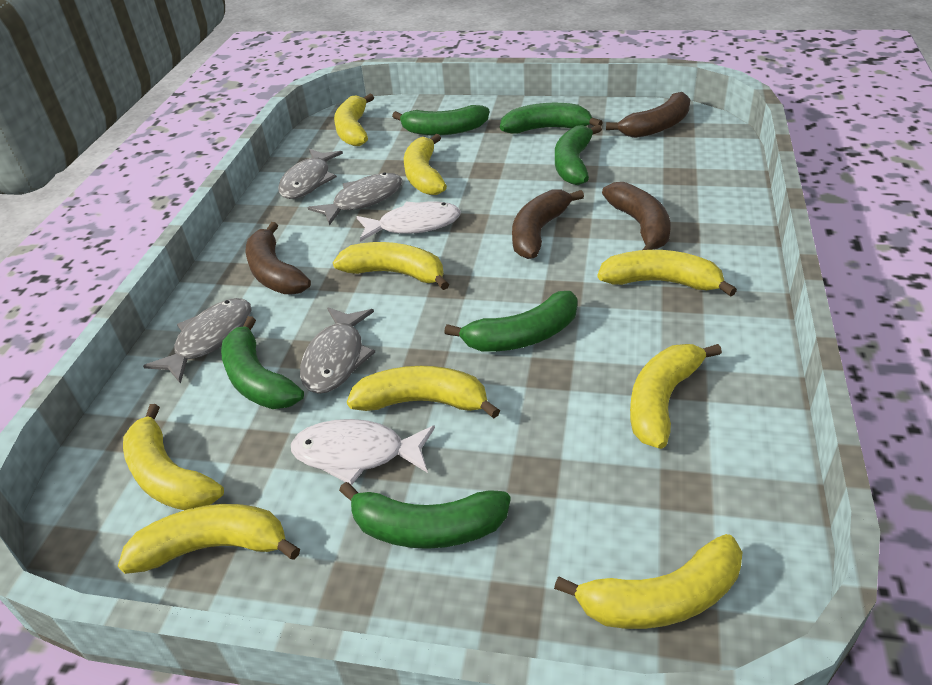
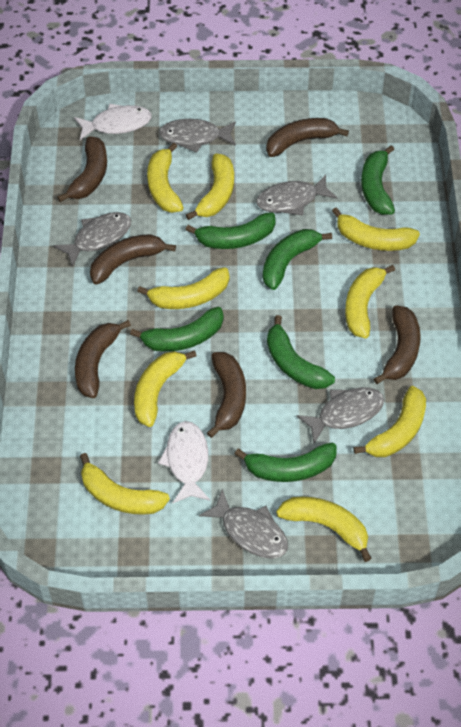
brown banana: [246,222,311,295] [512,189,584,259] [602,182,671,250] [606,92,690,138] = 4 -> [57,136,107,202] [75,320,131,398] [90,234,176,284] [207,352,246,438] [266,118,349,157] [374,305,421,384] = 6
grey fish: [143,298,252,384] [278,149,343,199] [300,307,375,394] [307,172,402,226] = 4 -> [53,212,131,267] [159,119,236,153] [199,489,288,559] [256,175,337,215] [296,387,384,443] = 5

